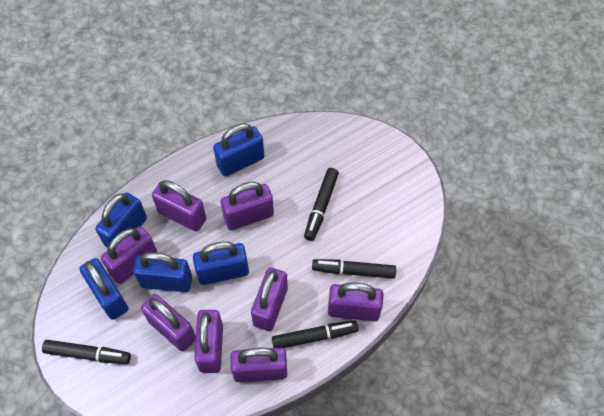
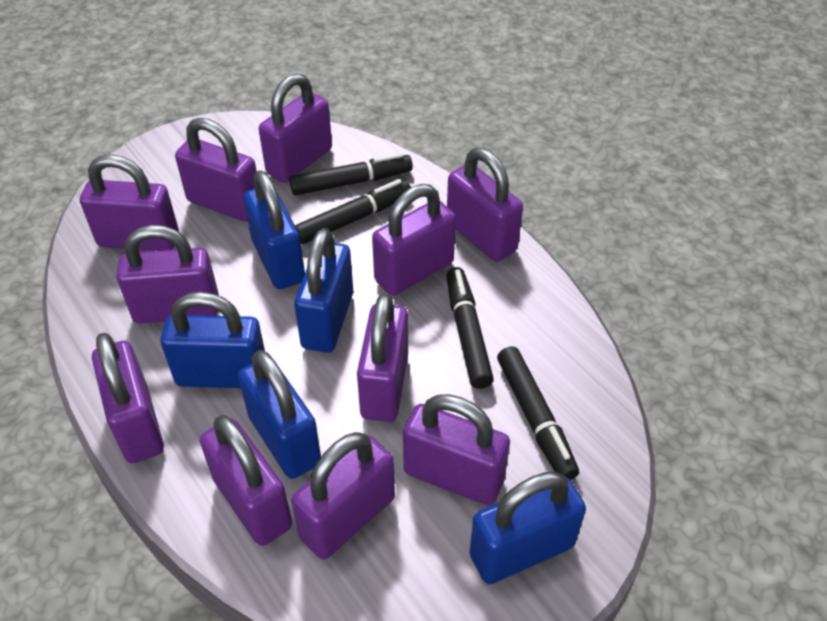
purple padlock: [101,227,158,284] [141,294,196,351] [152,180,206,232] [194,310,223,373] [221,182,274,230] [230,347,287,382] [251,267,288,331] [328,282,384,321] = 8 -> [80,155,179,251] [92,333,164,463] [116,225,219,324] [175,118,257,222] [200,415,292,546] [259,73,332,183] [291,432,395,559] [357,293,408,422] [372,184,456,296] [403,394,510,506] [447,148,523,262] = 11

